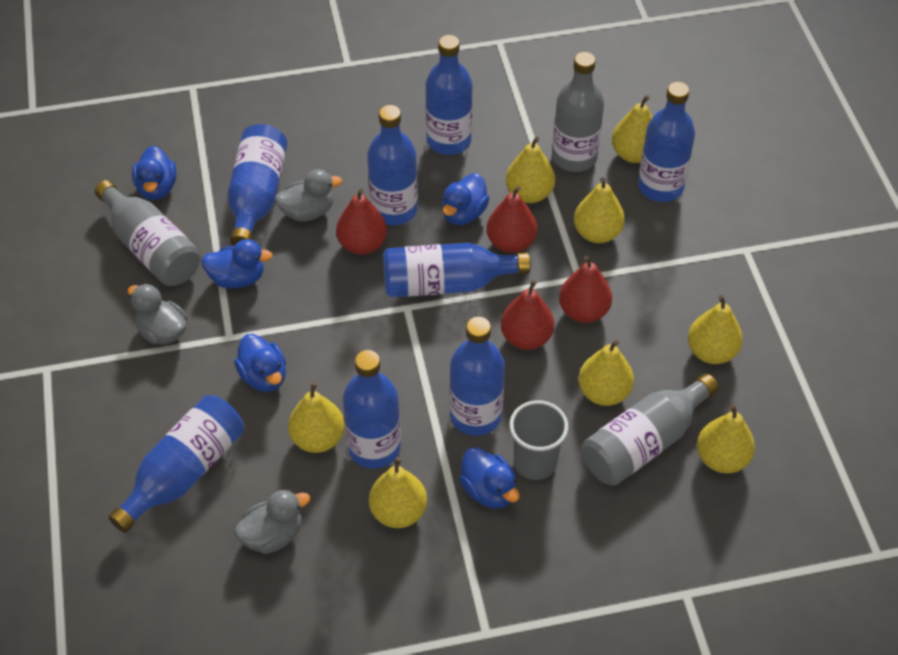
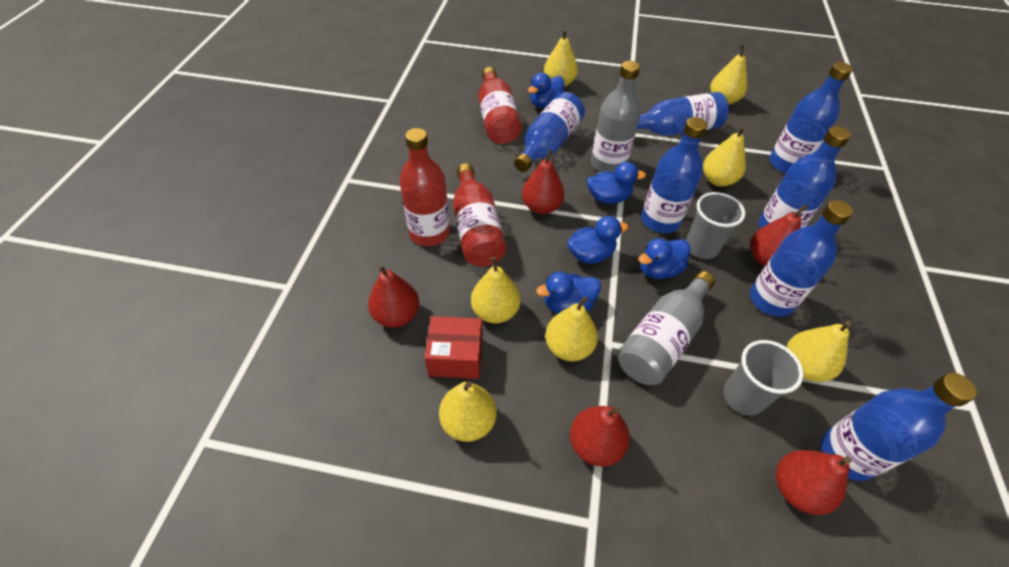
blue bottle: [108,395,244,533] [227,124,287,246] [343,350,401,469] [367,105,418,225] [383,243,530,297] [425,35,472,155] [450,317,505,436] [638,82,695,202] = 8 -> [514,92,585,172] [637,92,729,136] [641,117,707,233] [750,200,853,317] [758,126,851,229] [769,62,853,173] [821,373,977,481] = 7
grey bottle: [95,180,201,286] [552,52,604,172] [582,374,719,486] = 3 -> [591,61,641,172] [617,271,715,385] = 2
grey cup: [509,400,568,480] = 1 -> [686,192,745,259] [723,340,804,416] = 2
grey duck: [128,284,188,345] [234,489,310,554] [275,169,342,222] = 3 -> none = 0
red bottle: none = 0 -> [399,128,450,246] [453,163,507,266] [478,67,522,144] = 3
red box: none = 0 -> [425,316,483,379] = 1
red pear: [336,189,387,255] [486,186,537,253] [501,280,554,350] [559,256,612,323] = 4 -> [368,265,419,327] [522,150,564,214] [570,406,630,467] [750,205,808,266] [776,450,852,515] = 5
yellow pear: [288,382,345,453] [369,457,427,528] [506,136,555,203] [574,177,625,243] [578,340,634,406] [612,95,653,163] [688,295,743,364] [697,404,755,473] = 8 -> [439,381,497,442] [471,257,520,323] [544,29,578,87] [545,297,598,361] [703,126,746,186] [710,45,747,105] [787,321,852,382] = 7

